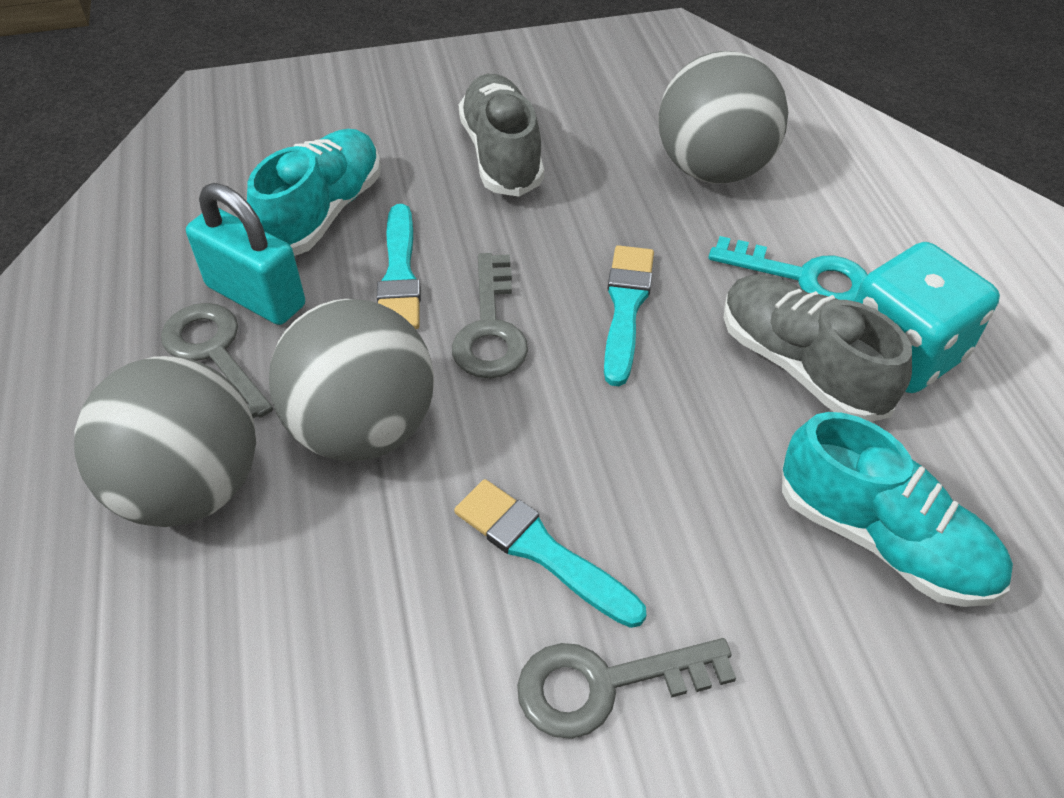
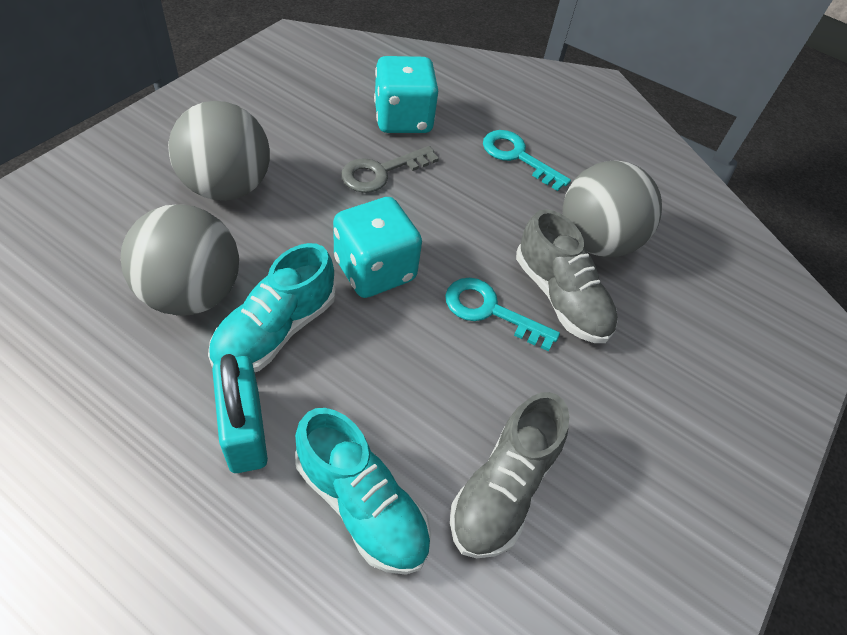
grey key: [161,303,273,418] [452,253,528,378] [517,638,736,739] = 3 -> [341,146,439,193] = 1
turquoise brush: [377,204,421,329] [454,479,646,628] [604,245,654,386] = 3 -> none = 0
turquoise dice: [854,242,1000,393] = 1 -> [333,197,422,298] [374,56,438,133] = 2
turquoise key: [709,236,868,301] = 1 -> [445,278,560,352] [483,130,571,191] = 2

